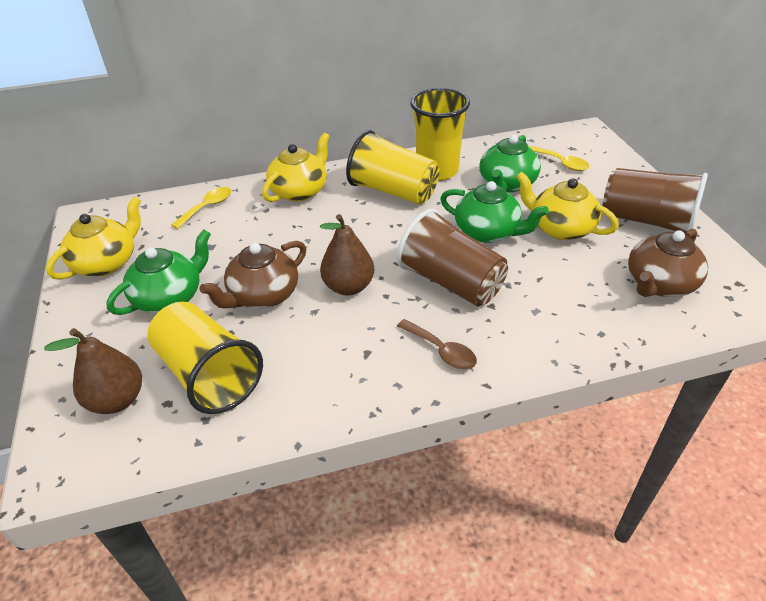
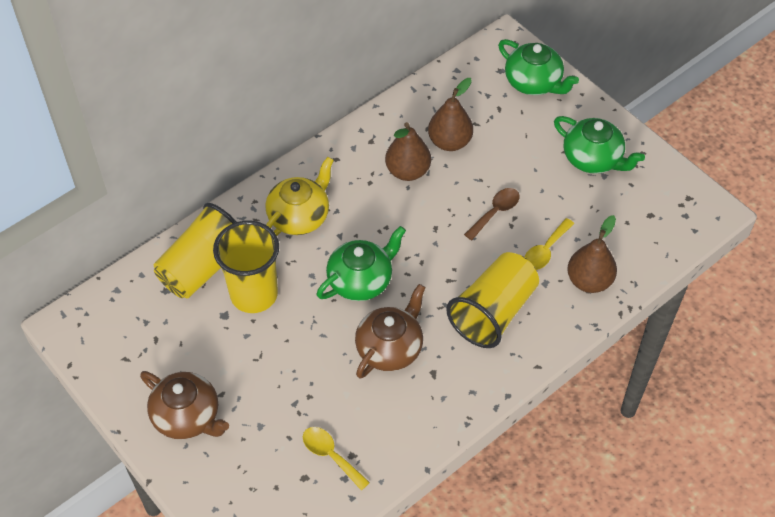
brown cup: [397,209,508,306] [603,168,708,233] = 2 -> none = 0
brown pear: [44,328,142,414] [320,214,374,295] = 2 -> [385,122,431,181] [428,78,473,151] [567,215,617,293] = 3
yellow teapot: [46,197,141,280] [262,132,330,202] [516,172,619,240] = 3 -> [265,157,334,236] = 1

